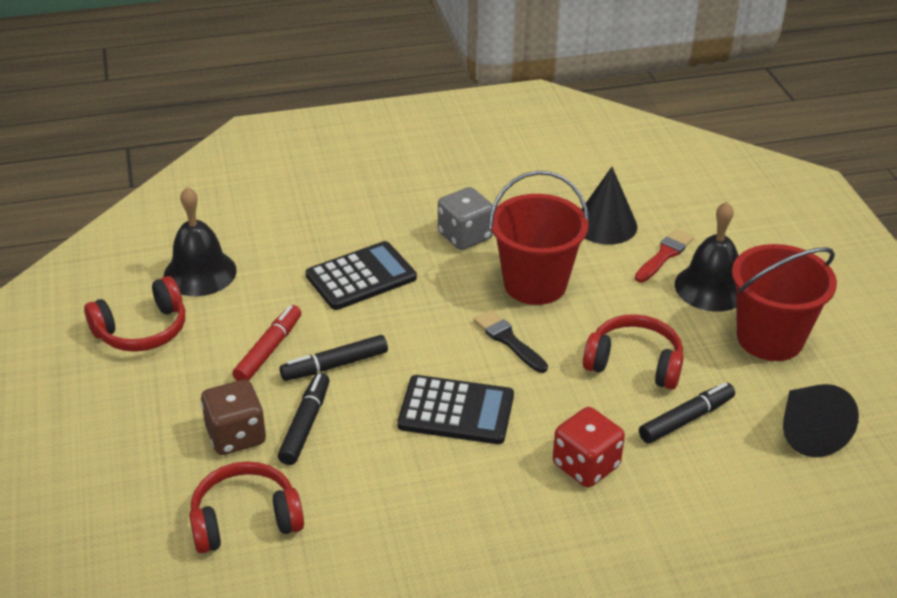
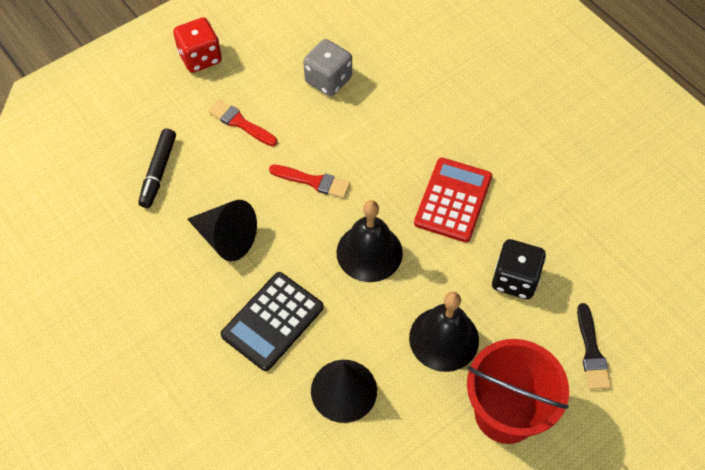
black calculator: [306,241,417,310] [397,375,514,444] = 2 -> [221,272,323,371] = 1
black dice: none = 0 -> [492,239,546,299] = 1
black marker: [278,373,330,465] [280,335,388,381] [639,382,735,444] = 3 -> [138,129,176,208] = 1
brown dice: [201,380,266,455] = 1 -> none = 0
red brush: [635,229,694,282] = 1 -> [208,100,277,146] [269,165,350,198] = 2
red bucket: [489,171,589,305] [732,244,837,361] = 2 -> [467,339,569,444] = 1
red calculator: none = 0 -> [414,158,492,242] = 1
red headphones: [84,276,185,352] [189,461,304,553] [583,314,684,390] = 3 -> none = 0
red marker: [232,305,301,381] = 1 -> none = 0

